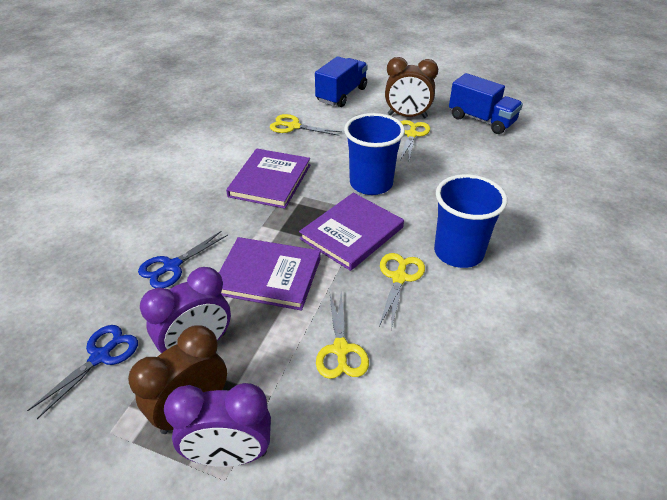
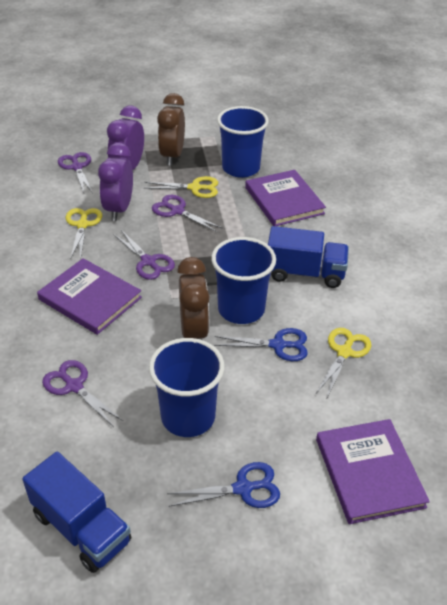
blue cup: [344,113,405,195] [434,174,507,268] = 2 -> [149,338,224,437] [211,237,276,324] [217,106,269,178] = 3
purple scissors: none = 0 -> [42,360,123,427] [58,152,93,193] [113,230,175,280] [152,195,222,232] = 4
yellow scissors: [270,114,342,136] [316,291,369,379] [379,253,425,330] [400,120,430,160] = 4 -> [66,208,102,260] [144,176,218,198] [316,328,371,397] = 3

